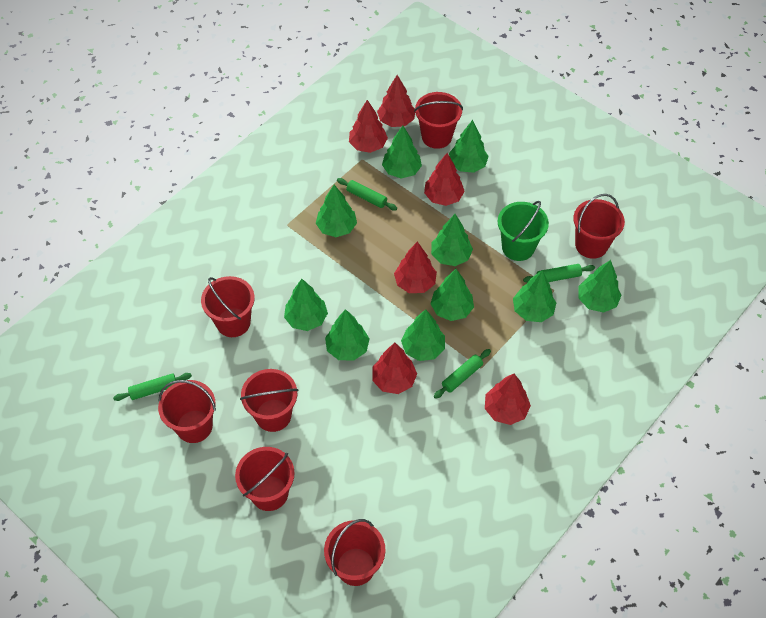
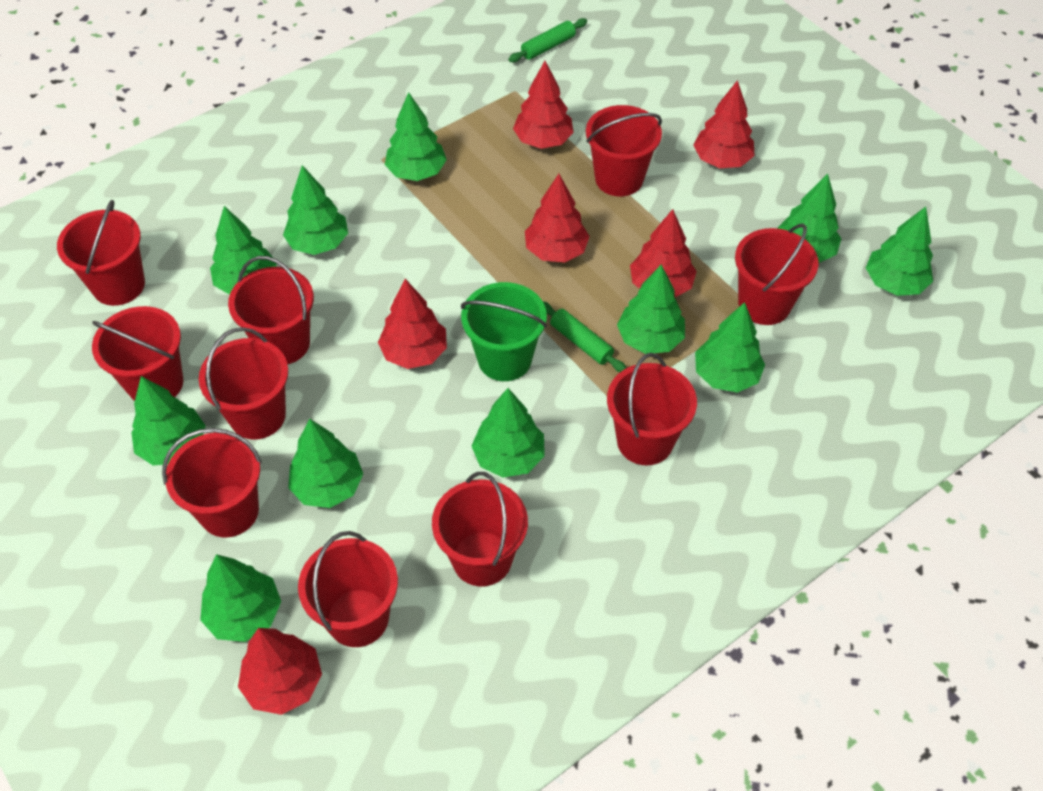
green rolling pin: [113,373,192,401] [337,178,397,210] [434,349,491,399] [523,264,595,283] = 4 -> [509,18,587,62] [543,301,626,372] = 2
green tree: [284,279,328,331] [316,185,357,237] [325,309,370,361] [382,126,422,179] [401,309,445,361] [430,269,474,321] [431,214,473,266] [449,120,489,173] [513,270,556,322] [578,260,622,313] = 10 -> [131,376,206,466] [200,554,281,642] [210,206,277,295] [283,165,348,255] [288,419,363,508] [385,92,447,181] [472,388,545,478] [617,265,685,354] [695,302,765,393] [777,174,842,263] [866,207,933,296] = 11
red bucket: [158,380,216,443] [201,276,255,337] [235,447,295,511] [240,369,298,432] [324,519,385,586] [414,92,463,149] [573,194,625,259] = 7 -> [57,200,145,306] [92,306,183,401] [162,428,262,537] [199,327,288,440] [228,256,314,364] [298,531,398,647] [432,472,528,586] [586,105,662,196] [607,353,697,465] [735,224,818,325] = 10

